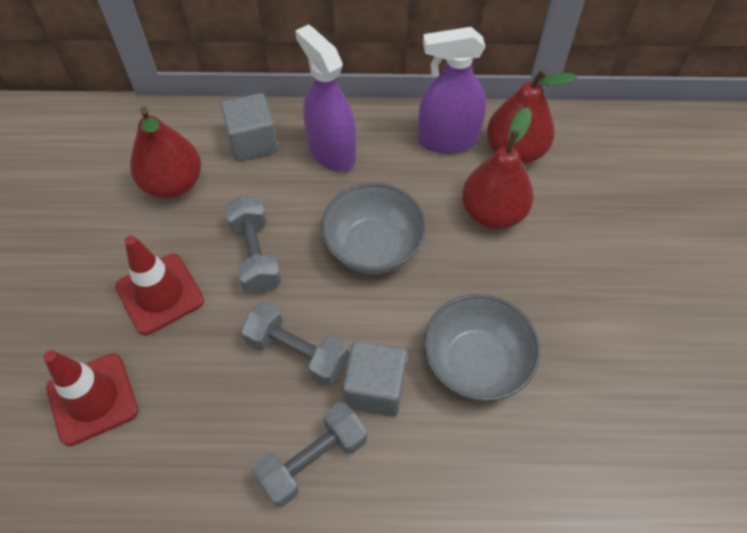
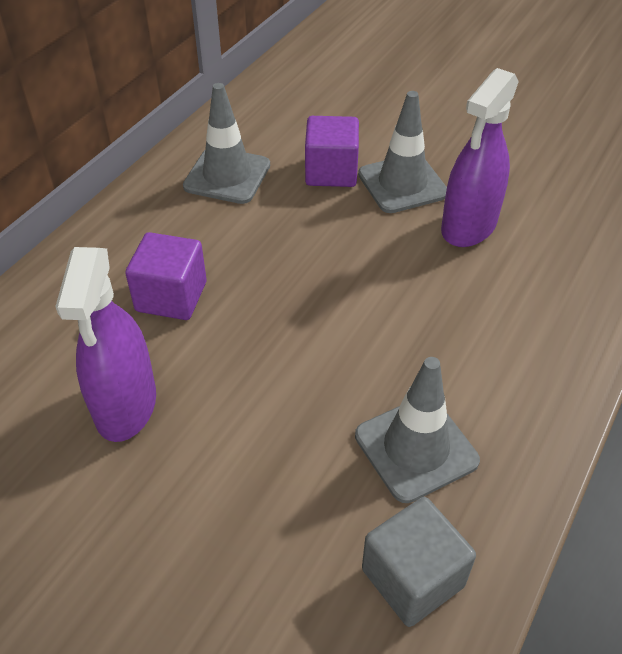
grey bowl: [321,183,426,274] [424,294,540,401] = 2 -> none = 0
grey cube: [221,93,278,161] [343,340,407,417] = 2 -> [362,497,476,627] = 1
grey dumbbell: [224,195,281,293] [241,302,349,386] [252,402,367,507] = 3 -> none = 0
grey traffic cone: none = 0 -> [183,83,270,204] [355,357,480,503] [358,91,447,213] = 3
purple cube: none = 0 -> [125,232,207,320] [305,116,359,187] = 2
red pear: [130,107,201,199] [462,107,534,229] [487,68,577,164] = 3 -> none = 0
red traffic cone: [43,350,138,446] [115,235,204,335] = 2 -> none = 0

